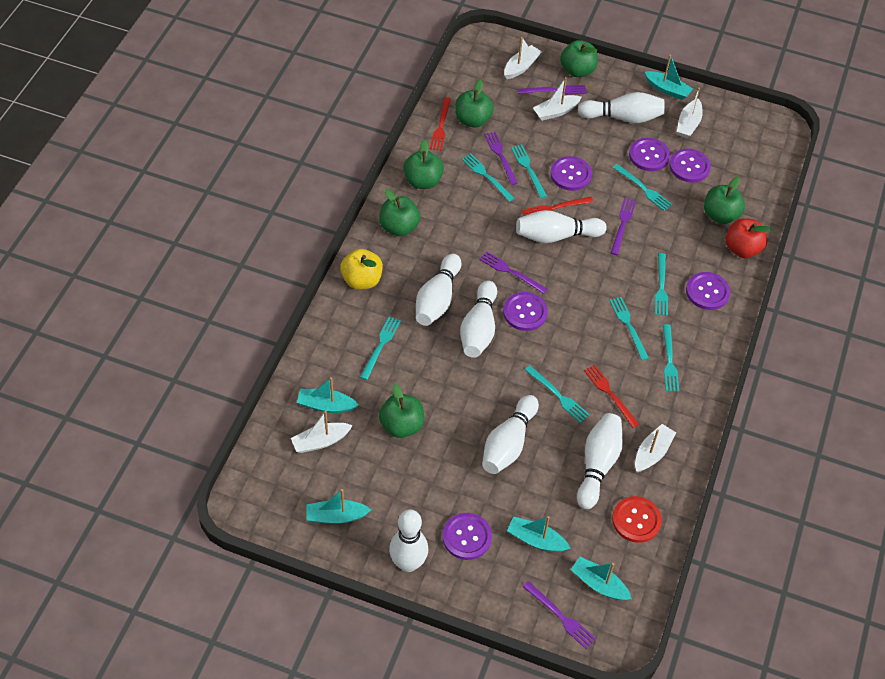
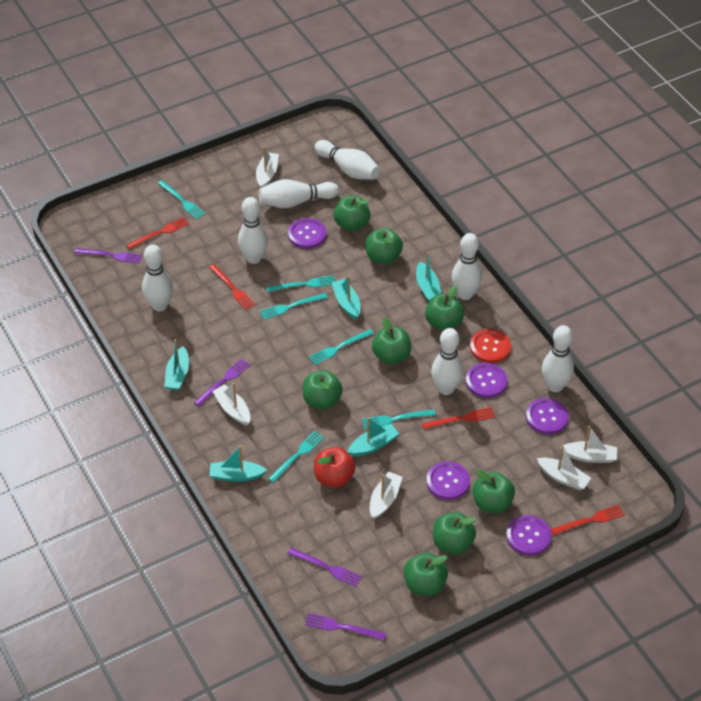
green apple: [379,189,420,236] [379,384,424,438] [403,139,444,189] [455,79,494,128] [560,40,598,77] [704,177,745,224] = 6 -> [303,370,343,409] [334,196,370,231] [366,228,403,264] [372,317,411,364] [404,553,448,596] [425,286,464,331] [433,512,476,554] [472,470,515,513] = 8
purple button: [442,513,492,560] [503,292,548,331] [550,156,592,191] [629,138,670,171] [669,149,711,183] [686,272,730,310] = 6 -> [288,218,326,249] [426,462,470,500] [466,363,507,398] [506,515,552,556] [526,398,569,434] = 5
purple fork: [479,251,548,294] [484,132,518,185] [518,85,587,95] [522,581,596,649] [611,198,636,255] = 5 -> [74,248,142,263] [194,359,250,406] [287,548,362,587] [305,613,386,640] = 4
red fork: [430,97,451,151] [521,197,593,216] [584,365,639,428] = 3 -> [126,217,189,249] [209,264,255,310] [422,407,495,429] [550,505,625,535] = 4
turquoise fork: [360,316,401,380] [462,153,515,202] [511,144,547,198] [525,366,590,423] [609,297,649,360] [613,164,672,211] [655,253,668,316] [663,324,679,392] = 8 -> [157,180,205,219] [259,293,328,320] [266,275,335,292] [268,431,324,483] [309,329,374,365] [362,409,436,429] = 6
yellow apple: [340,249,383,290] = 1 -> none = 0

